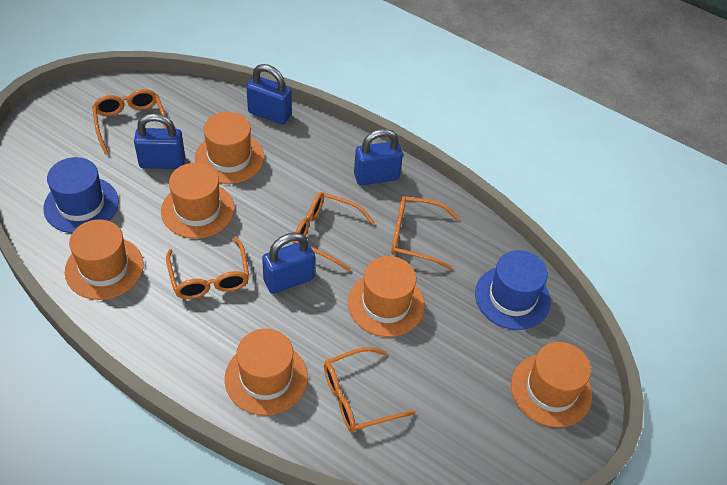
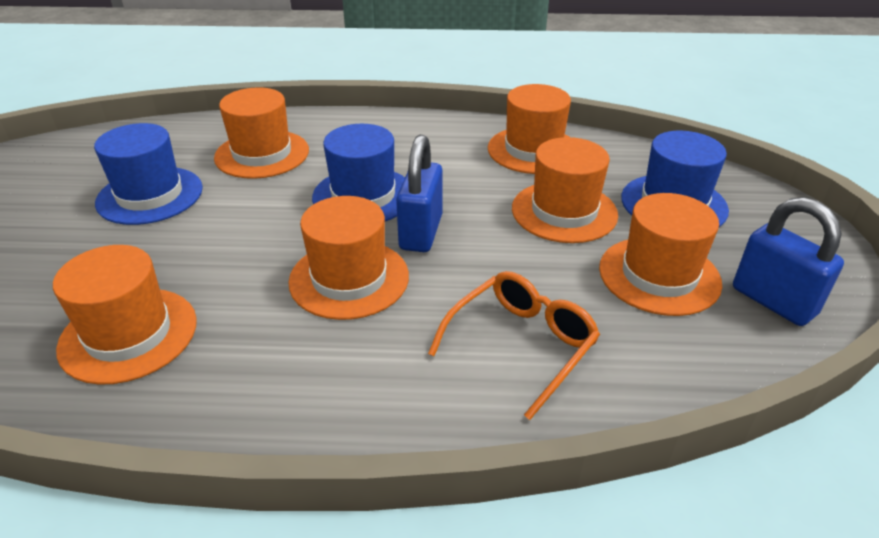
blue hat: [43,157,119,233] [475,250,551,330] = 2 -> [94,123,203,225] [312,124,405,221] [621,131,729,227] = 3
blue padlock: [134,113,185,169] [246,64,292,125] [262,232,315,294] [354,129,403,185] = 4 -> [396,135,443,252] [733,197,844,326] = 2
orange glasses: [92,89,167,155] [166,237,249,299] [293,192,375,271] [324,347,416,433] [391,196,459,270] = 5 -> [428,271,600,420] = 1

